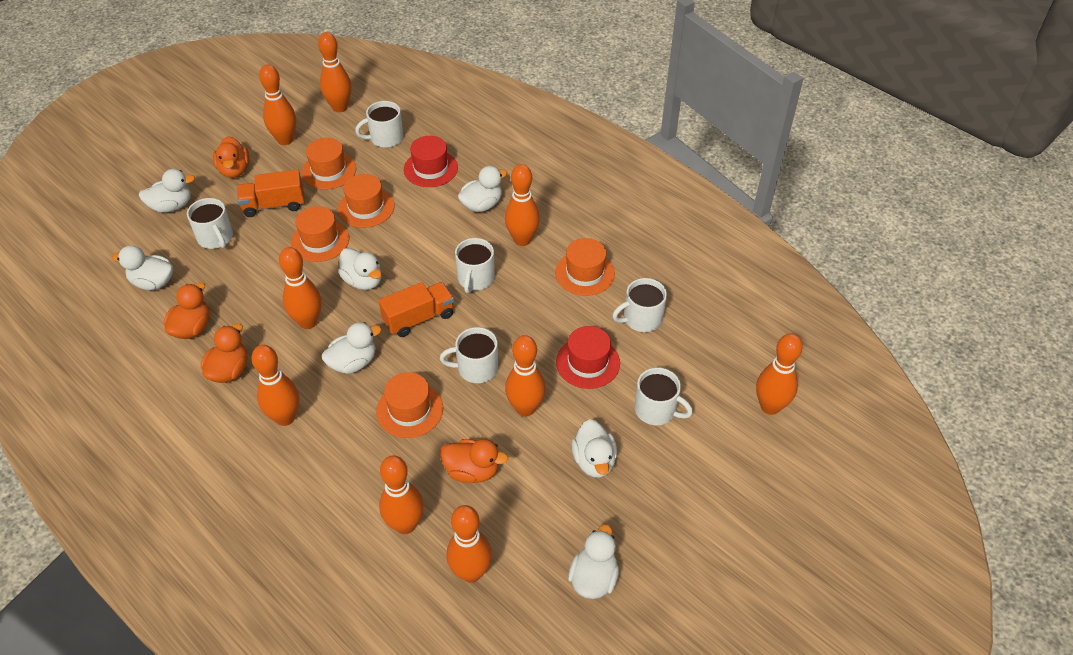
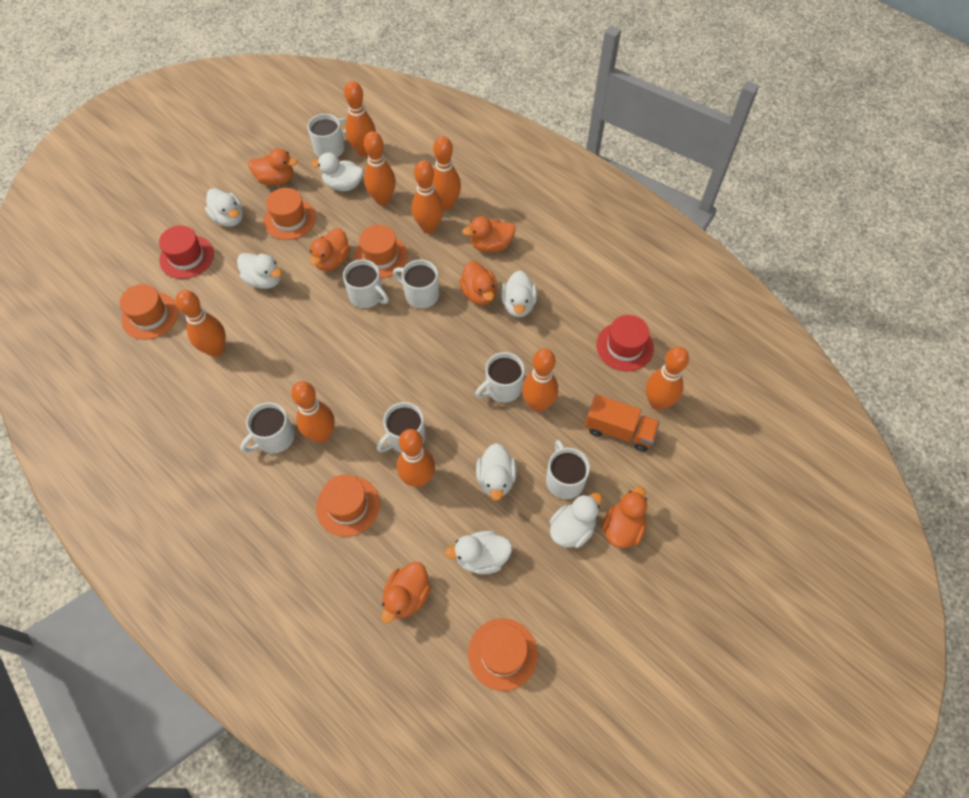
orange duck: [164,282,210,339] [201,323,247,383] [213,136,249,178] [440,439,508,483] = 4 -> [248,149,298,186] [310,228,350,271] [381,562,431,623] [459,261,497,305] [462,216,515,253] [602,486,647,548] = 6
orange truck: [237,169,304,217] [378,282,454,337] = 2 -> [585,394,660,452] = 1
white mug: [187,198,233,249] [355,101,403,148] [440,327,498,383] [455,238,495,293] [612,278,667,332] [635,368,693,425] = 6 -> [240,402,295,453] [307,114,347,157] [343,259,389,308] [377,402,426,452] [393,260,439,308] [475,352,524,402] [546,440,590,499] = 7

